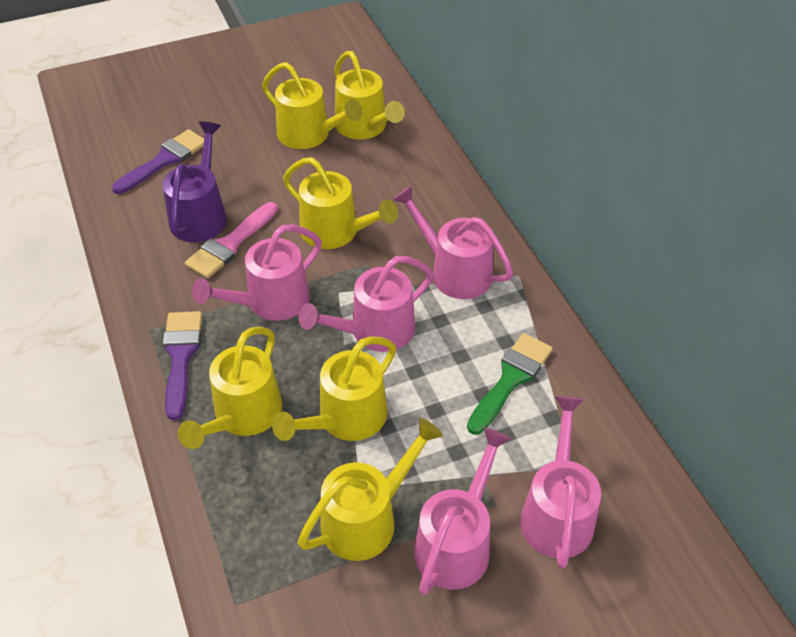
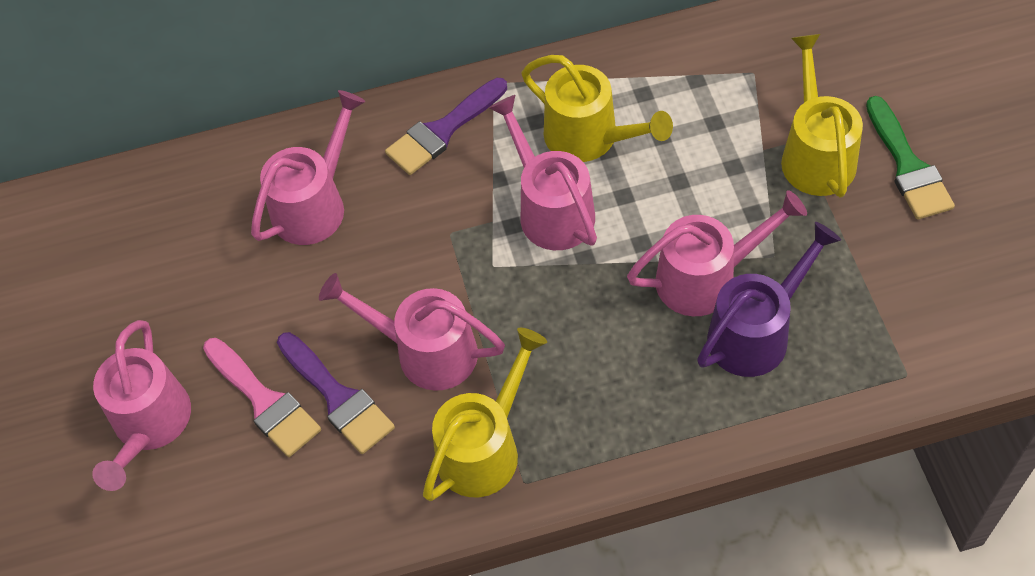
yellow watering can: [178,327,283,449] [262,62,362,149] [272,336,396,441] [283,157,398,249] [298,418,443,561] [334,51,405,139] = 6 -> [423,328,547,501] [522,55,673,162] [781,34,863,197] = 3

